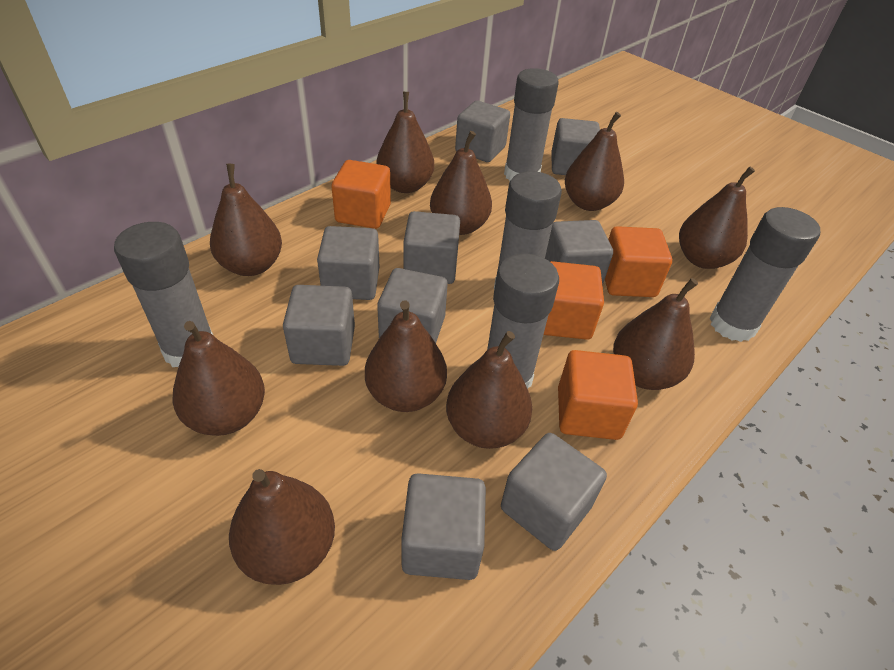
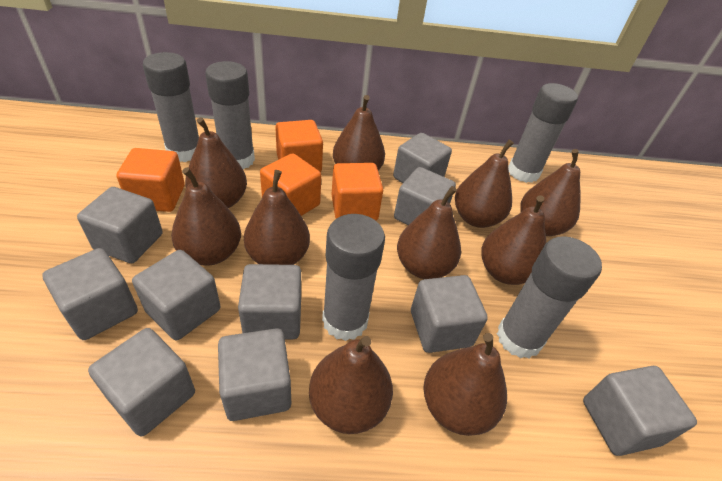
grey cube: [283,285,355,366] [317,226,379,300] [377,268,448,343] [401,473,486,580] [403,211,460,284] [455,101,510,162] [501,433,607,551] [545,220,613,285] [551,118,600,175] = 9 -> [42,248,138,340] [77,187,163,263] [88,328,195,436] [132,250,220,340] [218,328,291,421] [238,264,301,339] [393,133,452,183] [394,167,456,225] [411,275,488,353] [583,366,697,456] = 10

